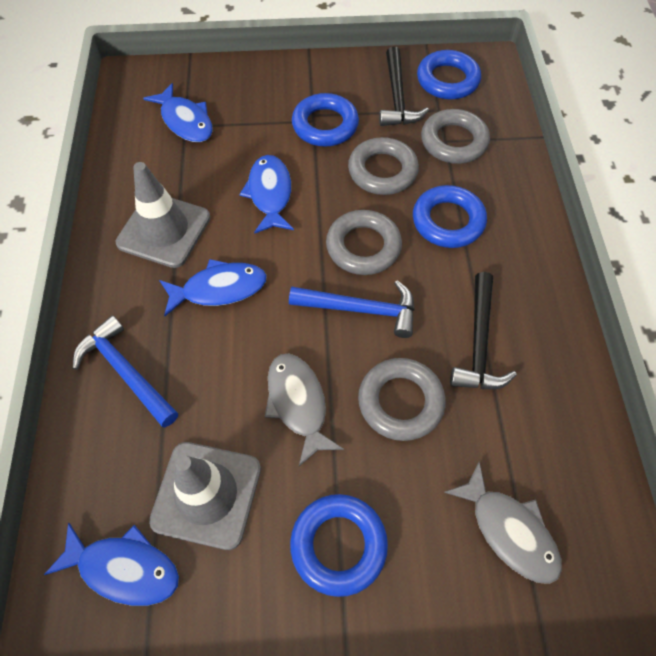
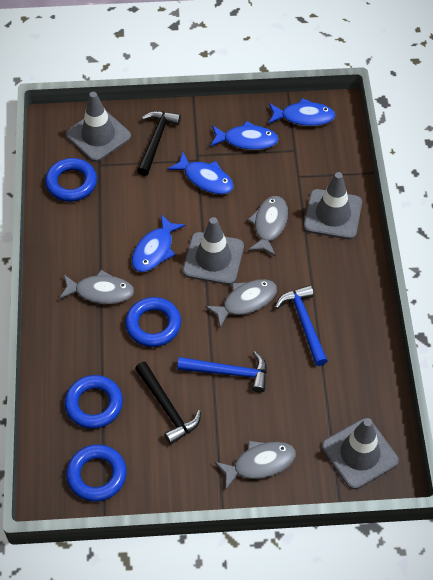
grey fish: [265,354,344,466] [444,462,562,584] = 2 -> [59,270,134,304] [205,279,277,328] [215,441,296,489] [248,196,288,256] = 4
grey ring: [326,210,402,275] [348,137,419,195] [358,358,446,441] [421,109,490,164] = 4 -> none = 0
grey traffic cone: [116,162,210,268] [149,442,261,550] = 2 -> [66,92,131,162] [183,217,244,285] [304,172,362,239] [322,418,399,489] = 4

